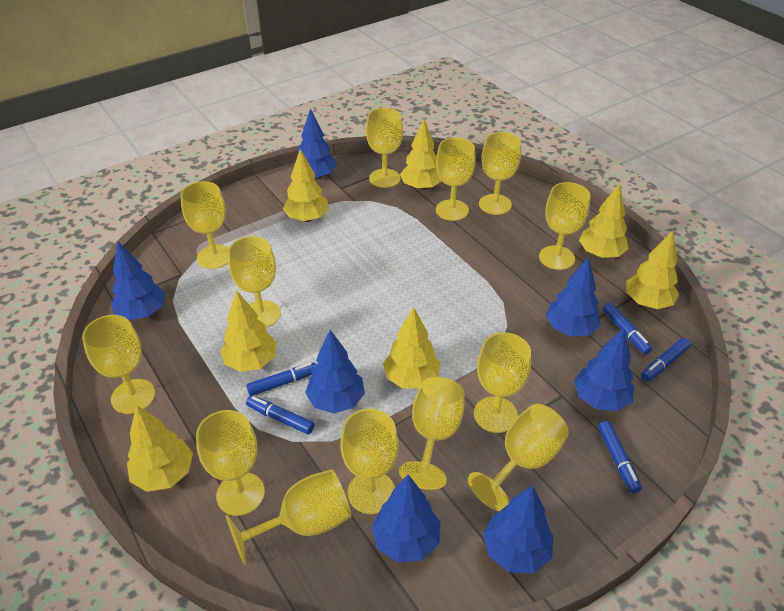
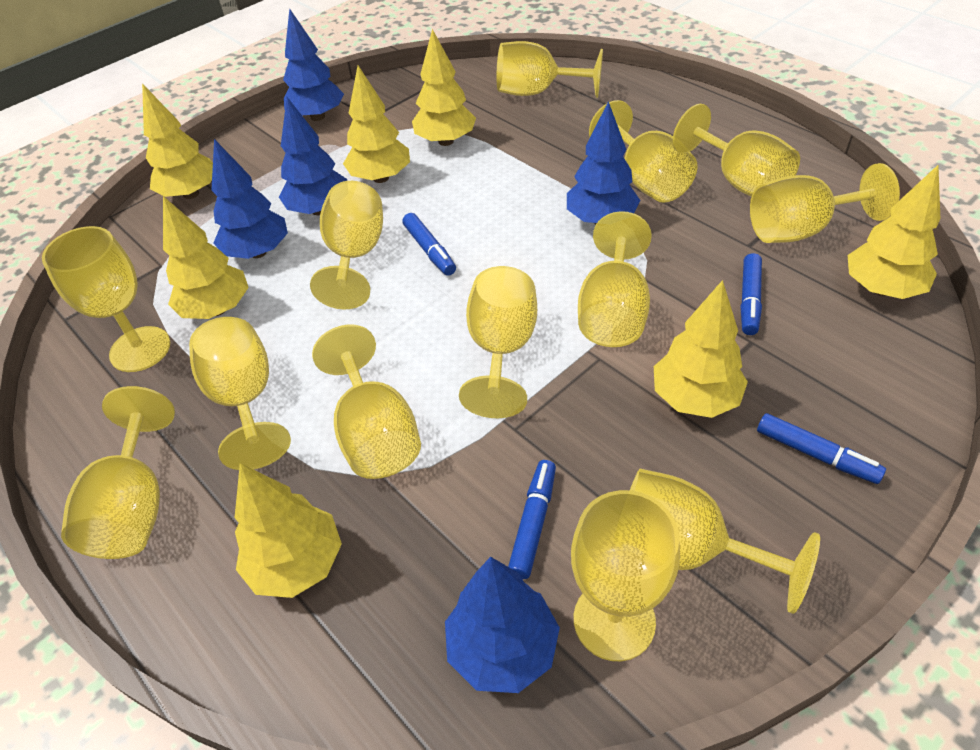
blue marker: [246,362,316,396] [246,396,315,434] [598,421,642,493] [603,302,652,355] [641,338,691,381] = 5 -> [403,213,456,276] [508,460,556,579] [740,253,762,335] [757,413,886,484] = 4
blue tree: [111,242,165,320] [295,108,337,180] [305,330,365,414] [372,474,440,562] [483,485,553,573] [546,257,601,336] [574,328,634,411] = 7 -> [211,139,288,259] [279,97,347,215] [283,8,344,121] [445,557,560,693] [567,101,640,224] = 5

